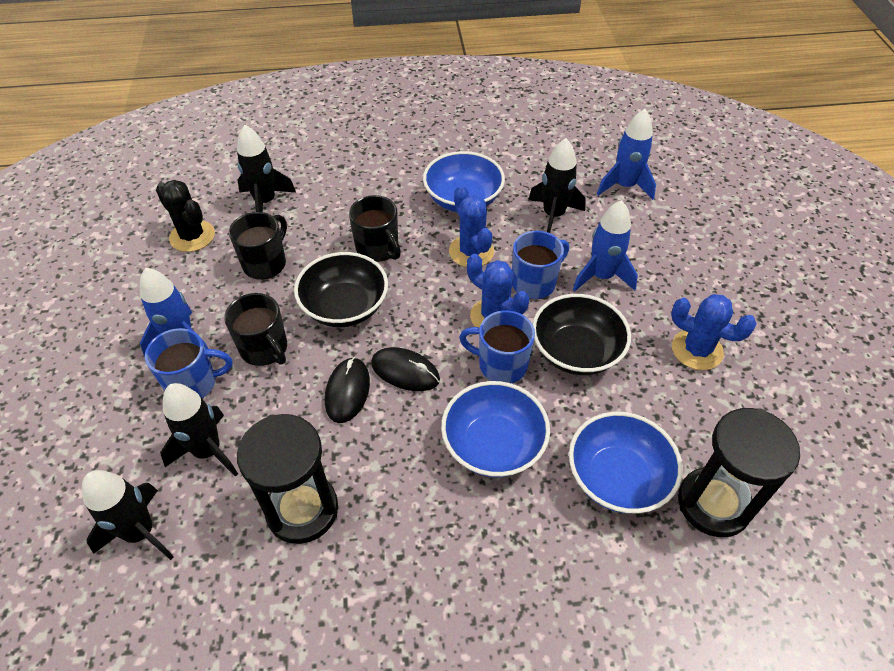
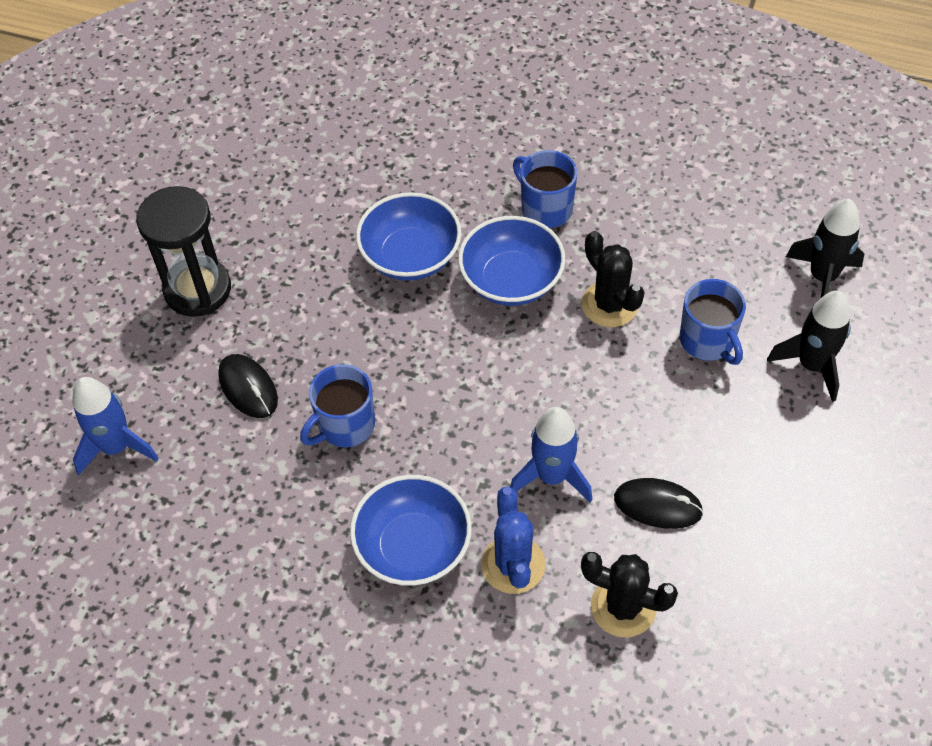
black bowl: [294,252,388,327] [533,294,631,375] = 2 -> none = 0
black cactus: [156,180,215,252] = 1 -> [581,552,678,637] [582,231,645,327] = 2
black hourglass: [237,414,338,544] [678,408,800,537] = 2 -> [136,186,231,317] = 1
black mug: [224,293,287,366] [229,212,287,280] [349,195,401,262] = 3 -> none = 0
black rocket: [82,470,174,560] [160,383,238,477] [237,125,296,212] [528,138,586,233] = 4 -> [767,291,851,402] [786,199,864,298] = 2
blue cactus: [449,185,494,267] [467,254,529,327] [671,294,756,370] = 3 -> [481,486,546,594] = 1
blue rocket: [140,268,212,358] [573,200,638,292] [597,109,656,200] = 3 -> [72,377,159,475] [510,407,592,502] = 2

